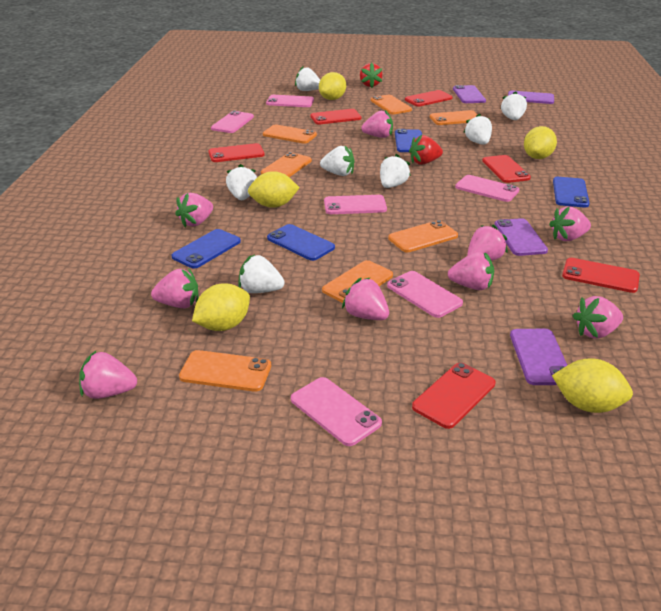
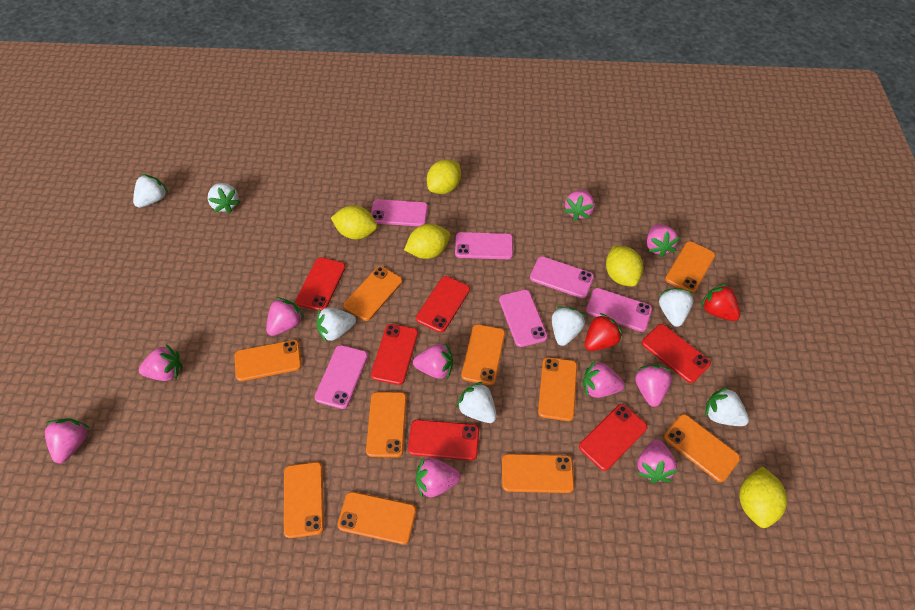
blue phone: [171,229,241,268] [267,224,335,261] [395,129,422,152] [553,177,589,208] = 4 -> none = 0
orange phone: [179,350,271,392] [261,152,312,177] [263,124,317,144] [322,260,393,303] [371,95,412,114] [388,220,458,252] [430,110,478,125] = 7 -> [235,340,302,381] [284,462,324,538] [338,492,416,544] [344,266,402,321] [366,392,407,457] [462,324,505,385] [502,454,574,493] [538,357,577,421] [664,414,740,482] [665,241,715,293] = 10
pink strawberry: [79,351,137,399] [151,268,199,308] [175,193,213,227] [342,277,389,320] [361,110,393,138] [448,252,494,290] [467,224,508,261] [549,206,591,241] [573,296,623,339] = 9 -> [45,418,90,463] [139,344,183,381] [266,297,304,336] [413,343,453,379] [416,458,461,498] [564,190,595,221] [583,360,625,398] [635,365,672,407] [637,439,678,483] [647,224,680,257] = 10
purple phone: [453,85,486,103] [494,218,548,256] [508,91,554,104] [510,329,567,385] = 4 -> none = 0

